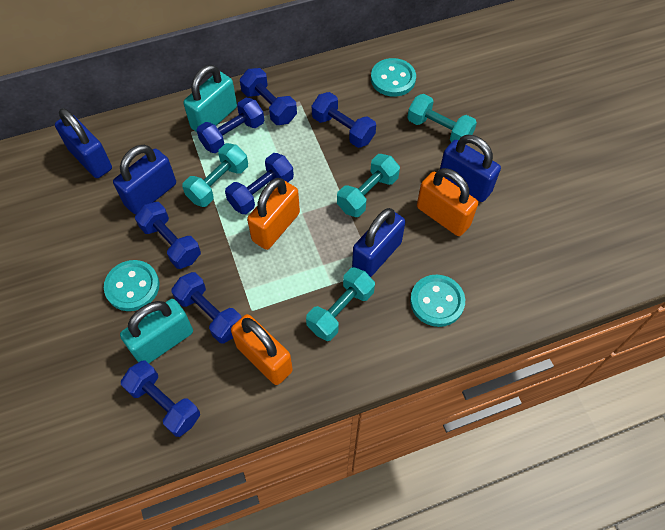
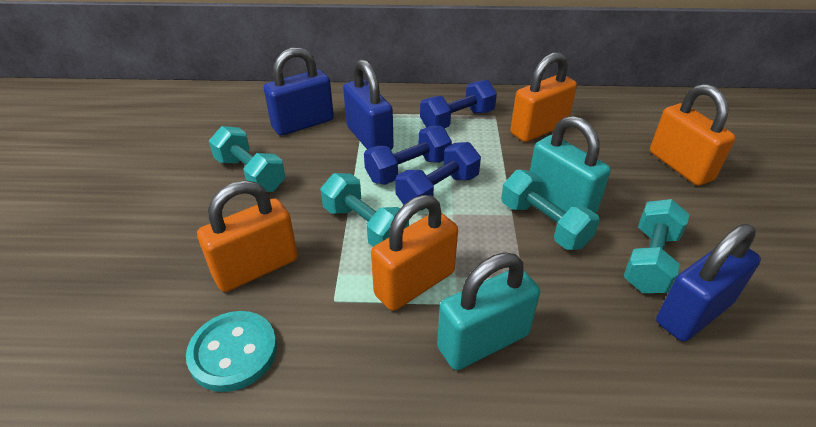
blue dumbbell: [121,361,200,437] [135,202,201,269] [171,272,242,343] [196,97,264,153] [225,153,294,214] [240,68,297,125] [312,92,376,148] = 7 -> [364,126,452,185] [395,142,481,210] [420,80,497,128] = 3
blue padlock: [55,108,112,178] [113,145,176,215] [352,208,405,277] [440,135,501,202] = 4 -> [264,47,334,136] [343,59,394,150] [656,224,761,342] = 3
orange padlock: [231,314,293,385] [247,178,300,250] [417,168,478,236] = 3 -> [197,180,298,292] [371,195,458,311] [510,52,577,142] [650,84,735,186] = 4
turquoise button: [104,260,159,311] [371,58,416,97] [410,275,465,327] = 3 -> [186,311,277,392] = 1

